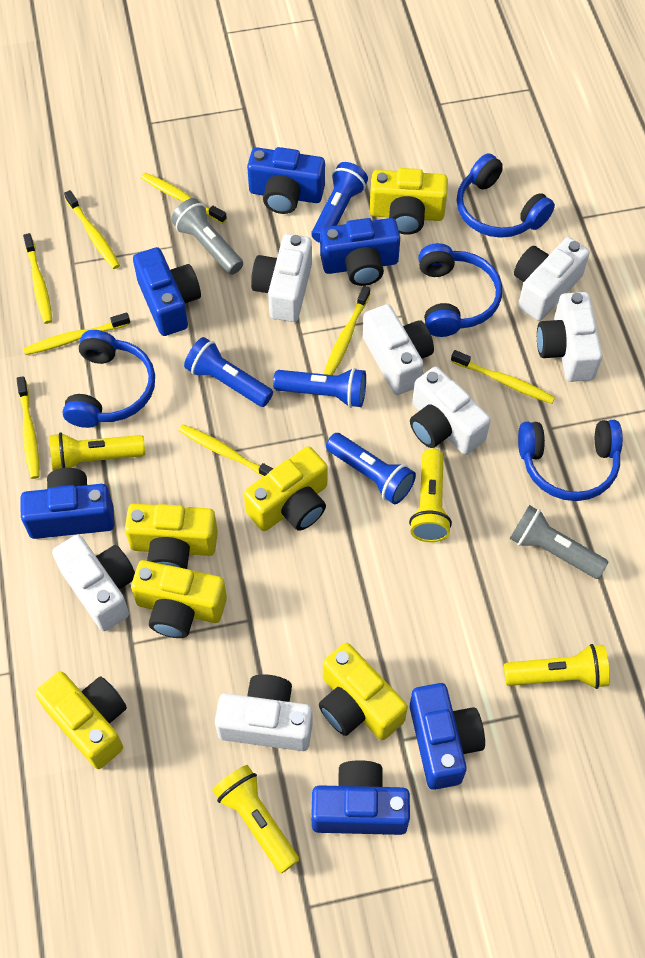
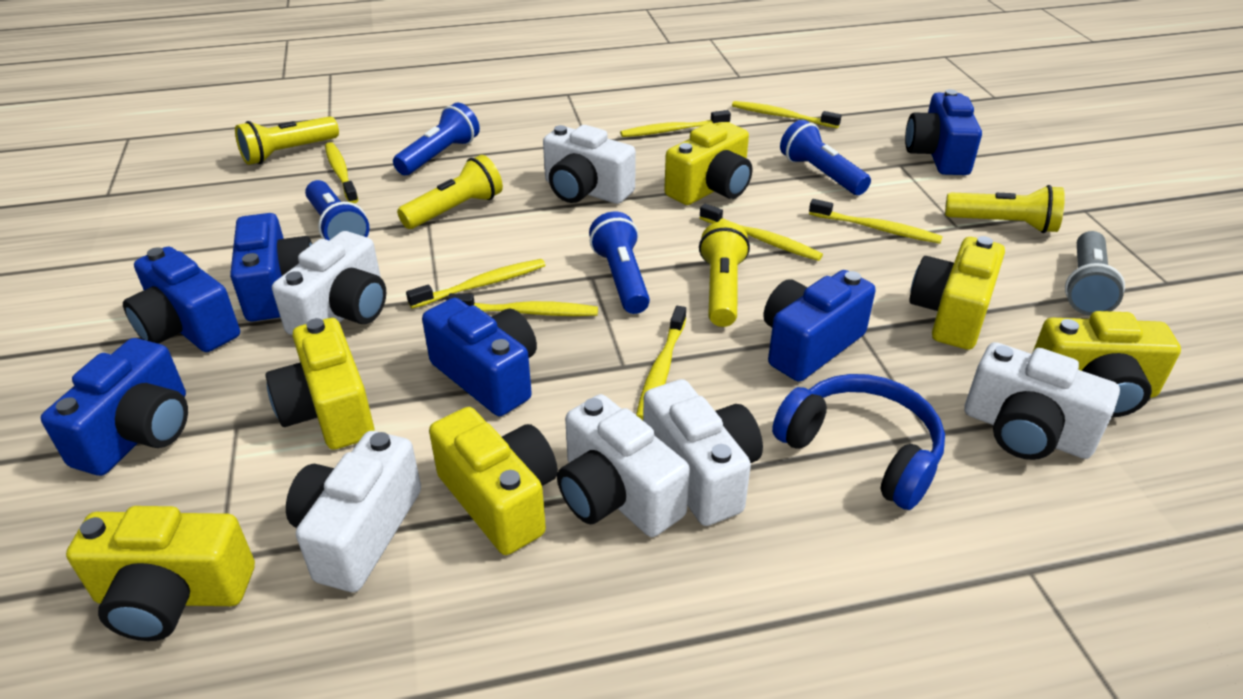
blue headphones: [63,330,155,428] [418,243,502,337] [457,153,555,238] [518,420,623,501] = 4 -> [772,374,945,510] = 1
grey flashlight: [171,198,243,275] [509,505,608,579] = 2 -> [1065,231,1125,316] = 1
white camera: [52,535,135,631] [215,674,313,751] [251,234,312,322] [363,304,434,395] [410,367,491,455] [514,237,590,321] [537,292,602,382] = 7 -> [272,231,386,335] [286,431,421,592] [543,125,636,204] [557,394,690,537] [643,379,763,526] [964,342,1120,460] = 6

